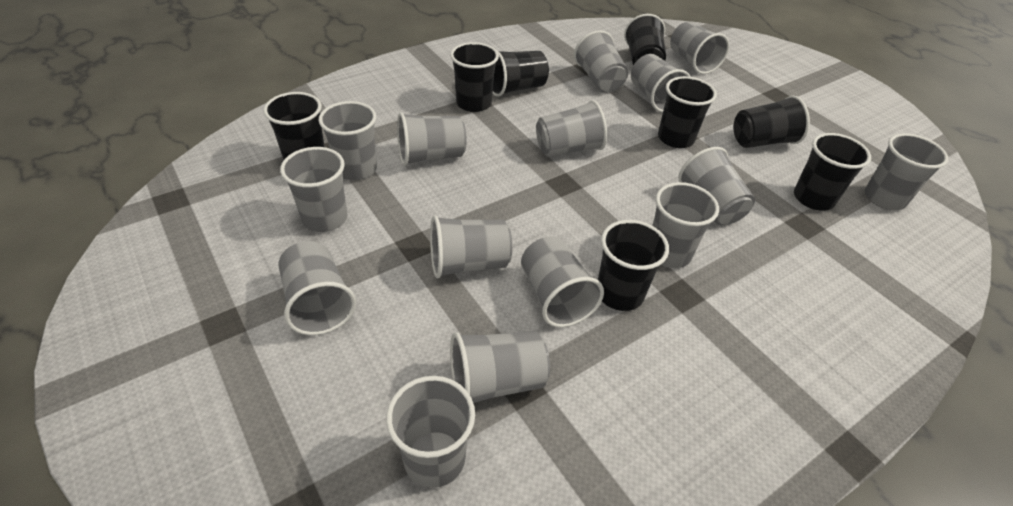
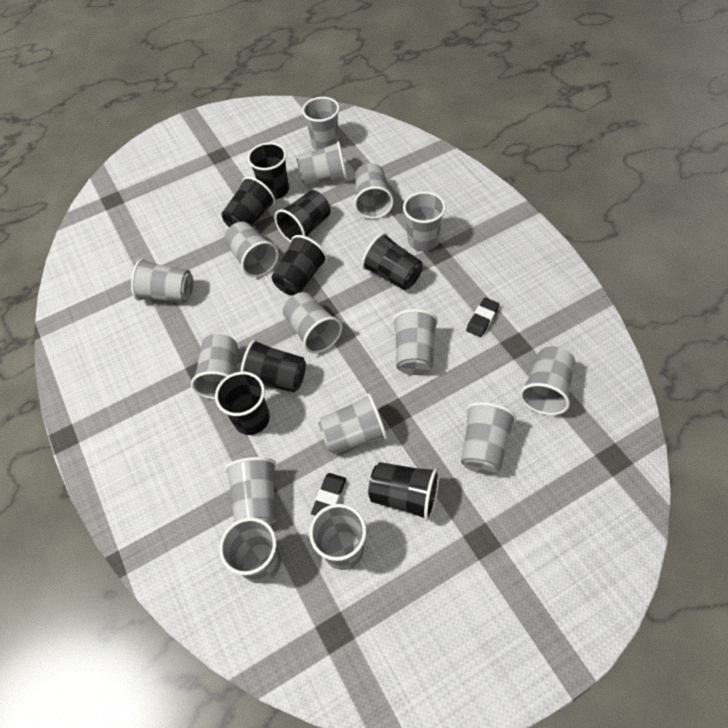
black eraser: none = 0 -> [311,473,346,516] [466,297,499,337] = 2

